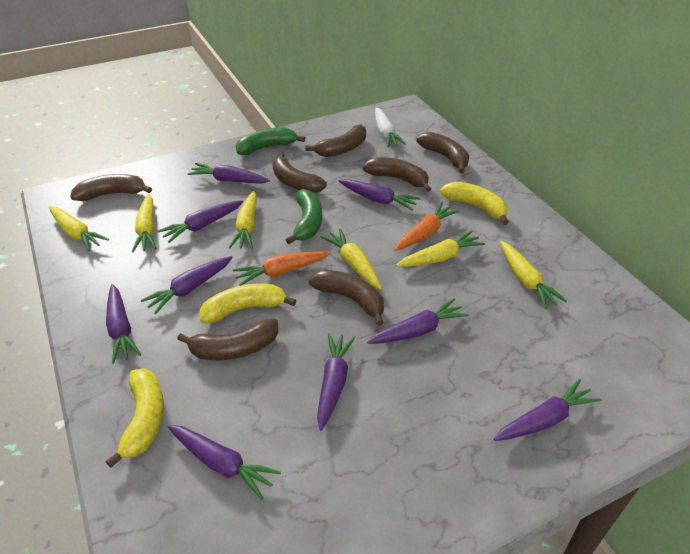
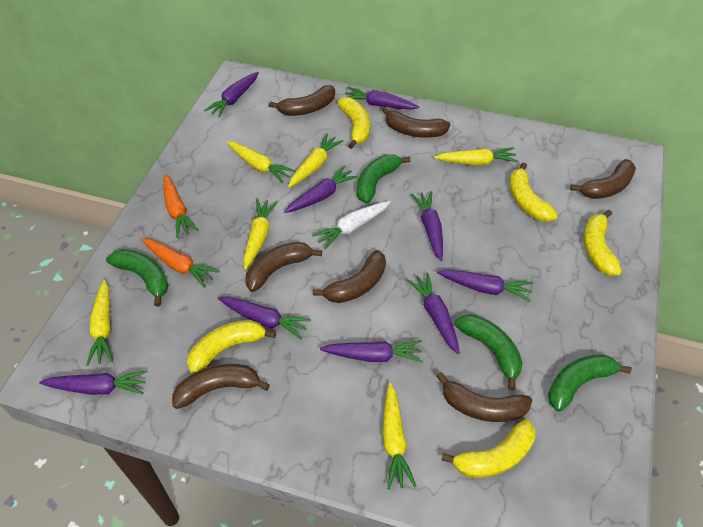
green banana: [236,127,305,155] [286,189,322,244] = 2 -> [106,249,169,307] [357,154,411,203] [455,314,522,390] [548,354,631,412] = 4
yellow banana: [106,369,164,468] [200,284,296,324] [440,182,509,225] = 3 -> [187,320,276,374] [337,97,370,149] [442,419,535,478] [510,162,558,222] [583,210,622,275] = 5

